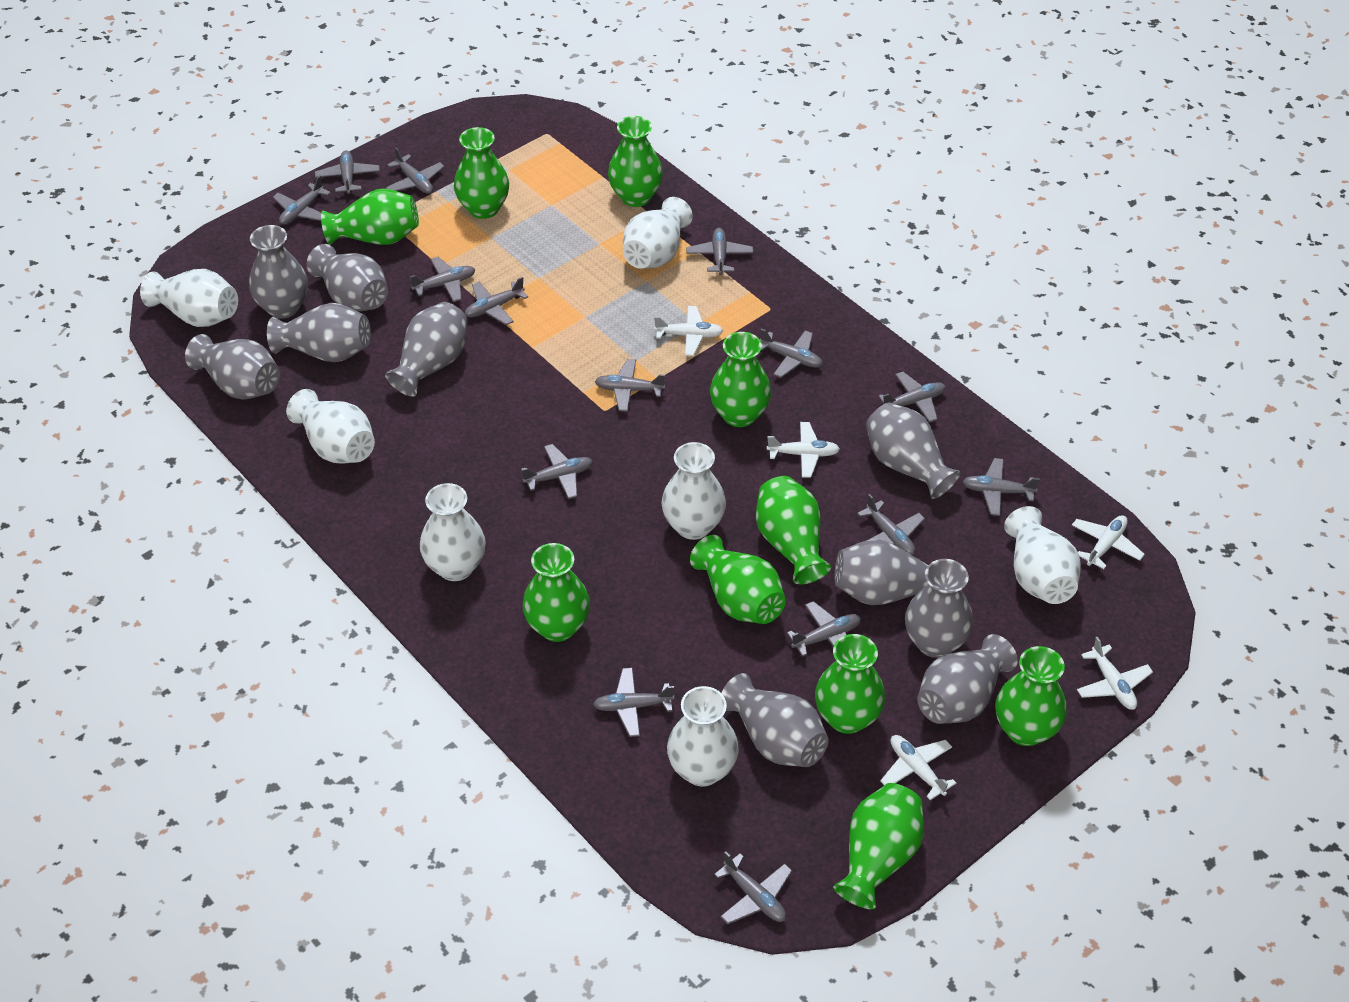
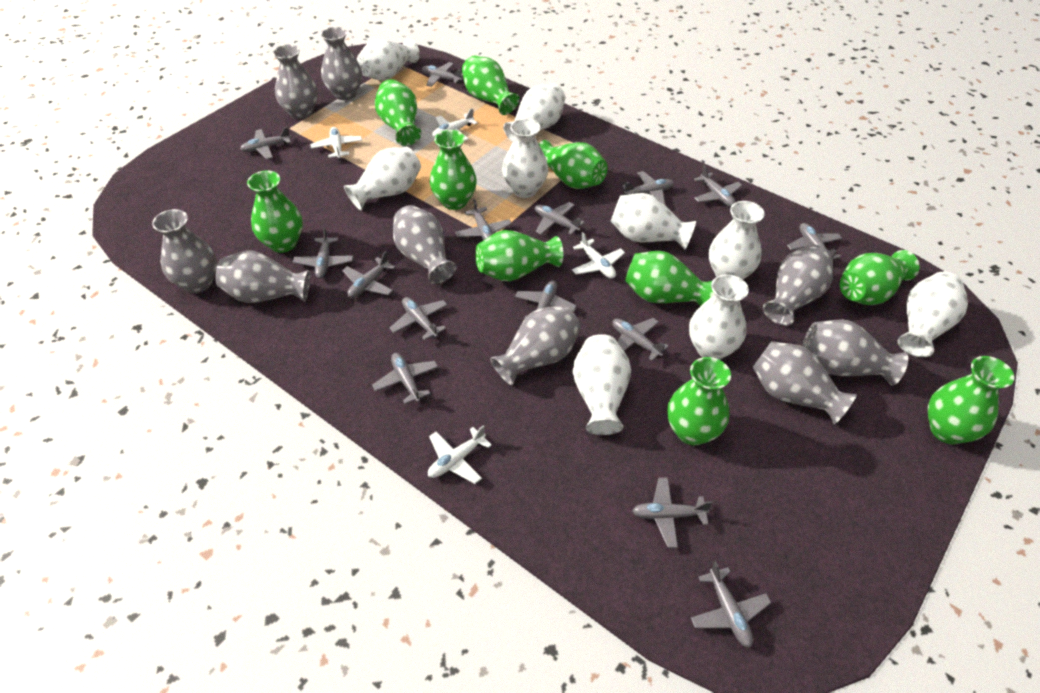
grey vase: [185,334,280,399] [249,225,308,319] [267,303,371,362] [307,244,388,311] [385,302,467,397] [721,673,829,767] [834,539,928,605] [866,402,961,499] [905,559,973,658] [917,634,1018,724] = 10 -> [152,209,217,293] [215,251,310,303] [273,44,318,119] [321,27,362,100] [393,205,457,284] [490,305,581,385] [752,341,857,424] [763,245,833,326] [802,319,908,386] = 9
white plane: [654,306,723,356] [767,422,840,478] [880,735,956,800] [1072,515,1145,569] [1077,637,1153,710] = 5 -> [310,127,362,160] [428,425,492,484] [432,108,477,141] [572,232,625,279] = 4
white vase: [140,269,238,327] [286,389,375,464] [420,483,486,581] [623,197,693,269] [661,442,726,540] [667,686,739,787] [1004,506,1081,604] = 7 -> [344,147,421,210] [357,38,420,81] [502,118,548,198] [503,83,565,142] [573,334,631,435] [611,193,696,250] [689,274,749,360] [709,201,765,279] [897,272,968,357] = 9

